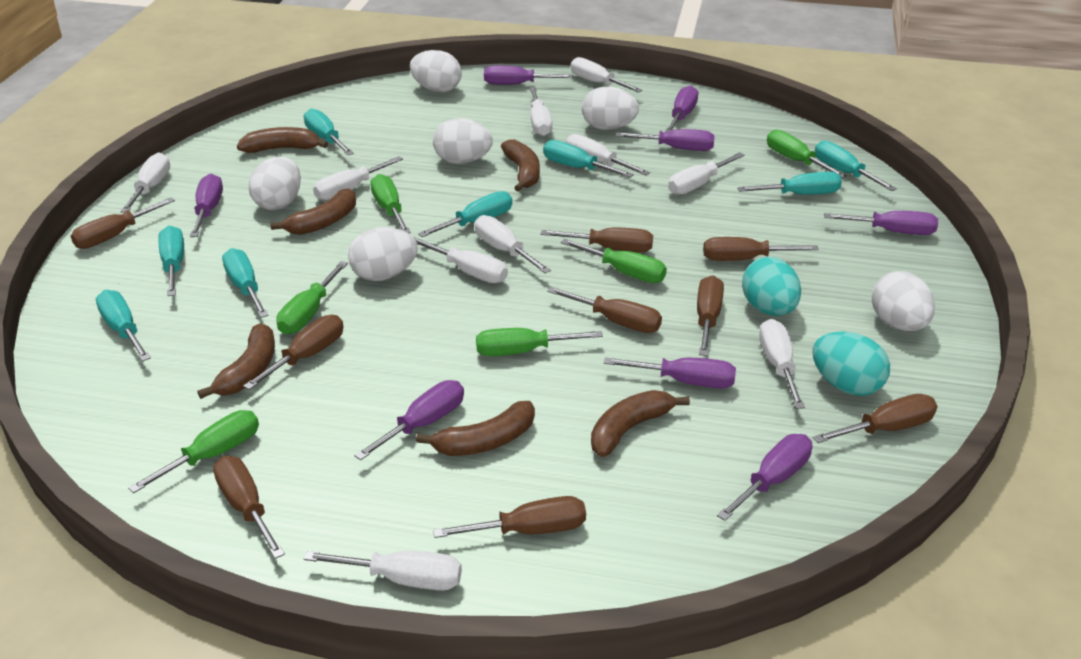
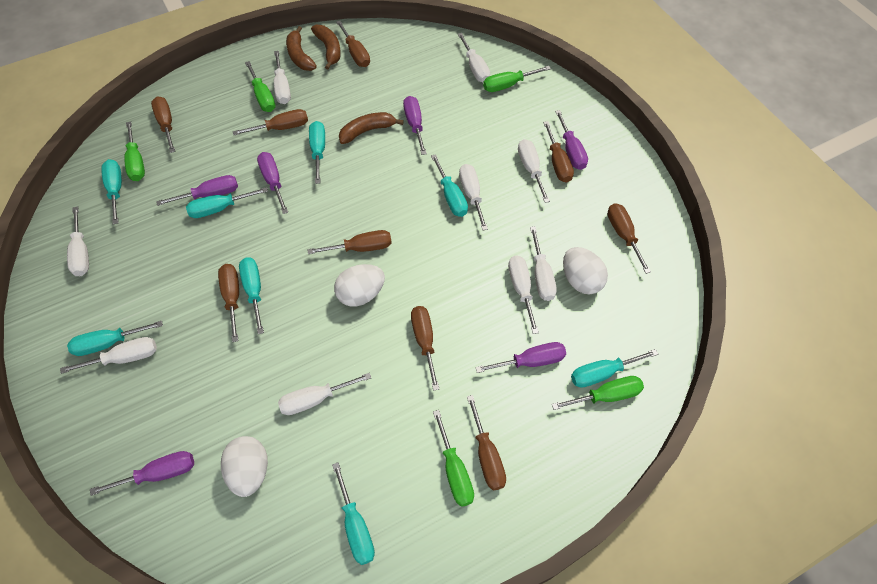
brown banana: [197,323,275,399] [237,127,328,153] [270,189,356,235] [416,401,535,456] [501,140,540,192] [591,390,690,457] = 6 -> [286,26,317,71] [311,25,341,69] [339,112,404,144] = 3
green screwdriver: [128,410,259,493] [276,261,348,334] [370,174,411,233] [476,328,603,356] [561,239,667,283] [767,129,846,178] = 6 -> [124,121,145,181] [245,61,276,112] [433,410,474,507] [483,66,551,92] [552,376,644,410] = 5
purple screwdriver: [190,174,223,237] [354,380,464,460] [484,65,573,85] [604,357,736,388] [616,129,715,151] [665,85,698,133] [717,434,812,521] [824,211,938,235] = 8 -> [90,451,194,496] [156,175,238,206] [257,152,288,214] [403,96,427,155] [475,342,566,373] [555,110,588,170] = 6
turquoise egg: [742,257,801,316] [813,331,890,396] = 2 -> none = 0
white egg: [249,157,301,210] [348,227,418,281] [410,50,462,92] [433,118,493,164] [582,87,639,130] [872,271,935,331] = 6 -> [221,436,268,497] [334,264,385,306] [563,247,608,294] = 3
white screwdriver: [120,153,170,213] [304,551,462,590] [313,156,403,201] [414,237,508,283] [475,215,551,273] [530,87,552,136] [566,134,650,175] [571,57,643,93] [668,152,745,195] [759,319,805,409] = 10 -> [60,337,157,374] [67,206,89,276] [274,51,291,104] [278,373,371,415] [458,33,490,82] [459,164,488,230] [508,256,539,334] [518,139,550,203] [530,226,557,301] = 9

